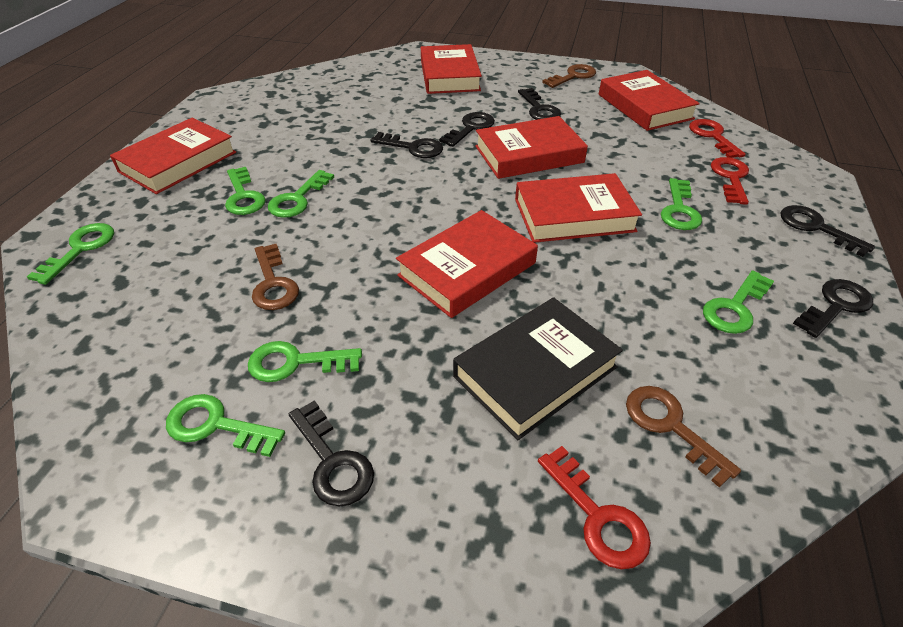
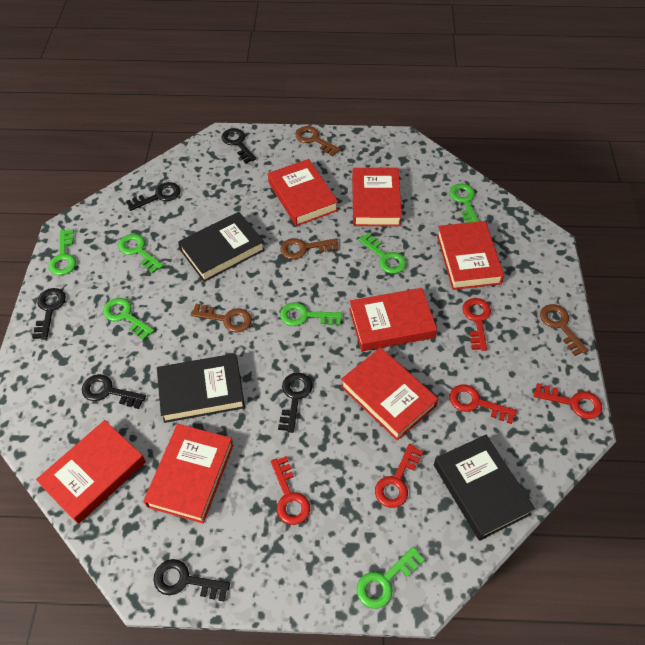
black book: [453,297,623,440] = 1 -> [157,353,245,423] [178,212,265,282] [434,435,535,541] = 3
brown key: [252,244,299,310] [542,64,596,88] [626,386,741,488] = 3 -> [190,304,252,333] [280,238,338,259] [295,126,341,156] [540,304,588,356] = 4
red book: [110,118,236,194] [396,210,538,318] [421,44,482,94] [475,116,588,179] [515,173,642,243] [599,70,700,131] = 6 -> [36,420,146,524] [144,424,234,524] [268,159,338,226] [341,347,438,441] [349,288,437,351] [352,168,402,226] [437,221,504,290] = 7
red key: [538,446,651,569] [689,119,746,158] [711,157,749,205] = 3 -> [271,456,310,525] [375,444,423,508] [449,384,517,424] [462,298,491,351] [533,383,602,419] = 5

